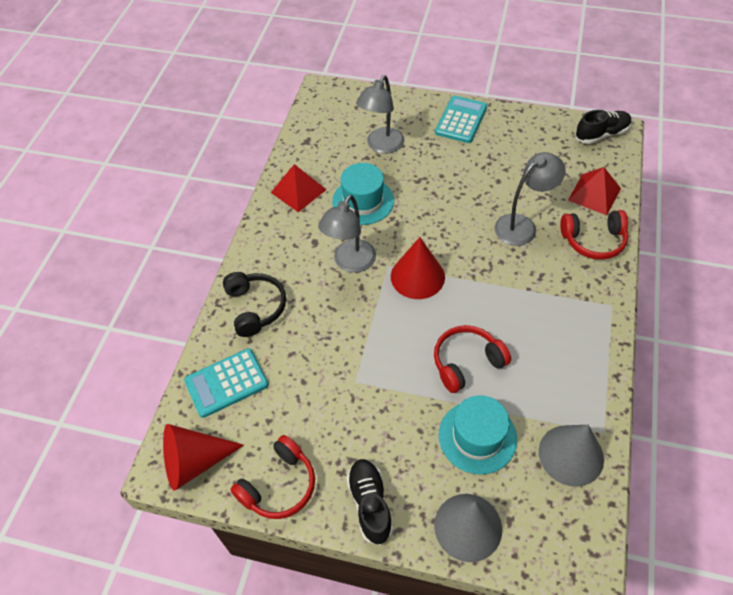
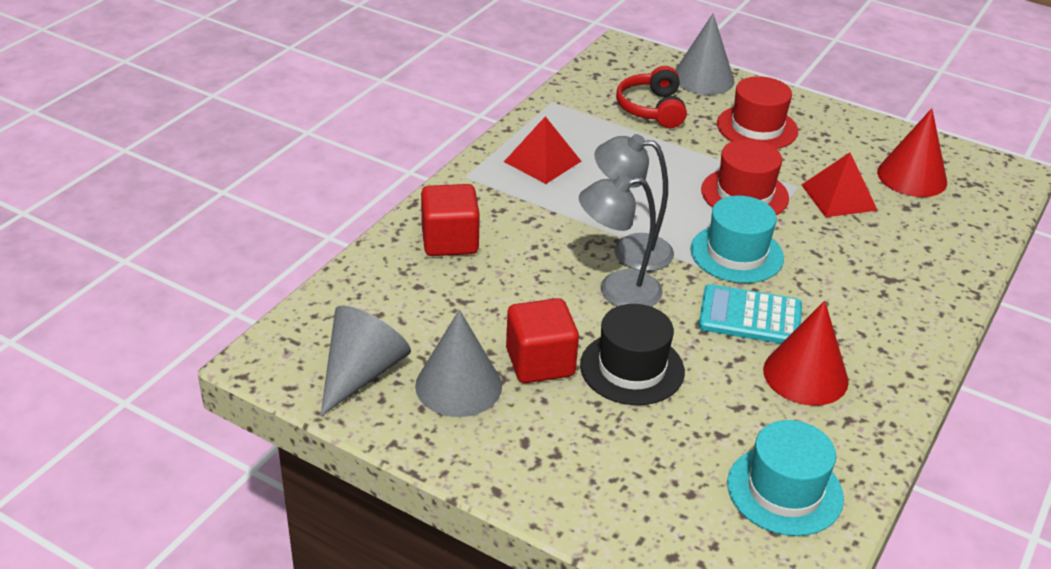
black hat: none = 0 -> [580,304,685,405] = 1
black headphones: [223,272,286,337] = 1 -> none = 0
black shoe: [346,459,393,545] [575,110,632,144] = 2 -> none = 0
grey cone: [434,494,502,562] [539,425,604,487] = 2 -> [321,305,411,416] [415,309,502,417] [675,13,734,95] = 3
grey lamp: [318,195,376,273] [356,75,404,154] [495,152,566,246] = 3 -> [579,175,663,307] [594,134,674,271] = 2
red cube: none = 0 -> [421,184,480,256] [506,298,579,383] = 2
red hat: none = 0 -> [701,139,789,215] [717,76,798,149] = 2
red headphones: [230,435,315,519] [434,325,511,393] [560,210,628,260] = 3 -> [616,66,687,128] = 1
turquoise calculator: [184,348,269,418] [435,96,487,143] = 2 -> [698,284,802,344] = 1

